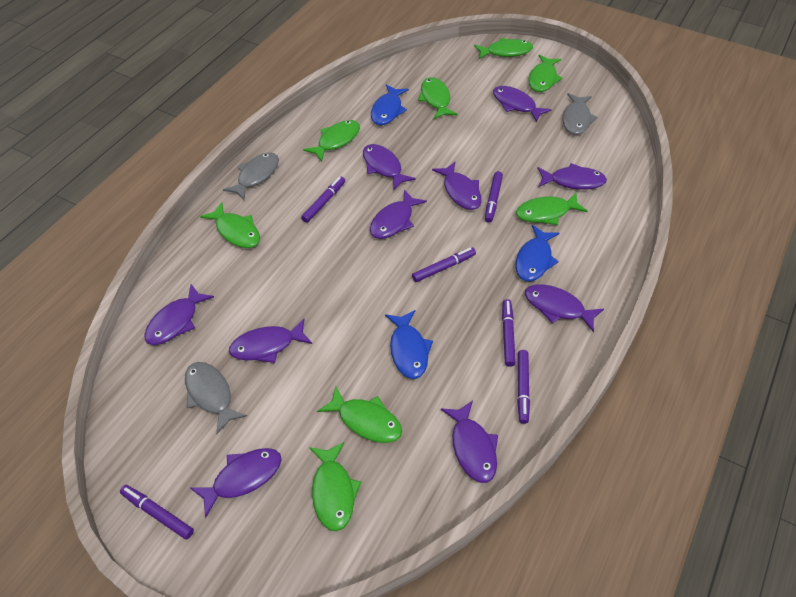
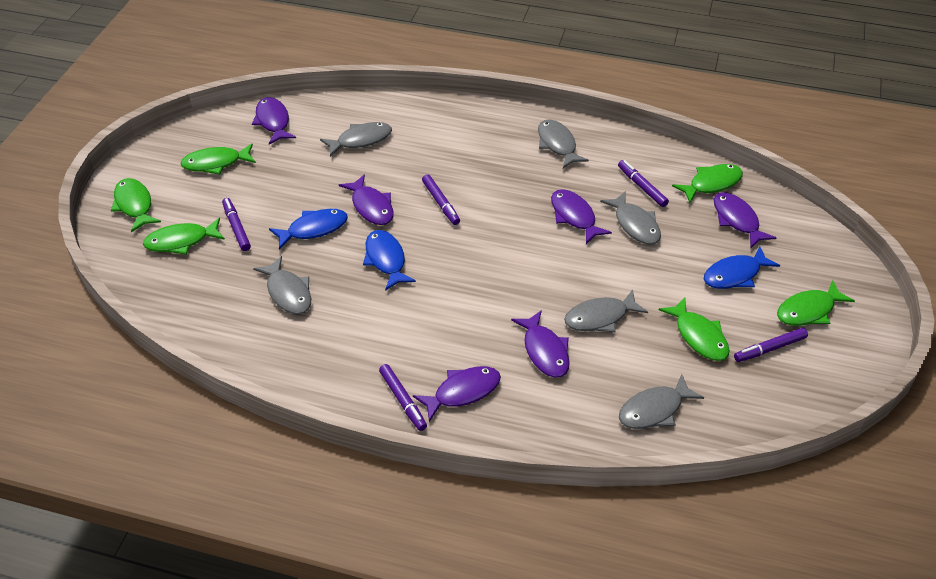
green fish: [200,202,260,248] [303,120,360,162] [309,442,362,531] [317,387,402,443] [418,77,458,119] [474,38,533,59] [516,193,588,225] [529,54,563,92] = 8 -> [111,178,161,232] [143,218,225,255] [180,144,256,175] [659,297,730,361] [672,164,743,203] [777,280,855,326] = 6
grey fish: [185,362,247,434] [223,152,279,200] [563,93,598,135] = 3 -> [253,256,311,314] [320,122,392,157] [538,119,589,168] [564,289,648,332] [600,191,661,245] [619,374,704,429] = 6
purple fish: [144,284,214,345] [190,448,282,518] [229,319,312,363] [363,144,416,190] [370,190,427,239] [432,162,482,210] [441,401,498,483] [493,86,552,123] [525,284,604,332] [537,163,607,190] = 10 -> [252,97,296,144] [339,174,394,225] [413,366,501,422] [511,310,570,378] [551,189,612,244] [714,192,776,248] = 6
purple marker: [120,485,194,540] [301,176,345,223] [412,247,476,282] [485,171,503,223] [502,299,516,367] [517,350,530,424] = 6 -> [222,198,251,251] [379,364,427,431] [422,174,460,225] [618,160,669,207] [734,328,808,362] = 5

